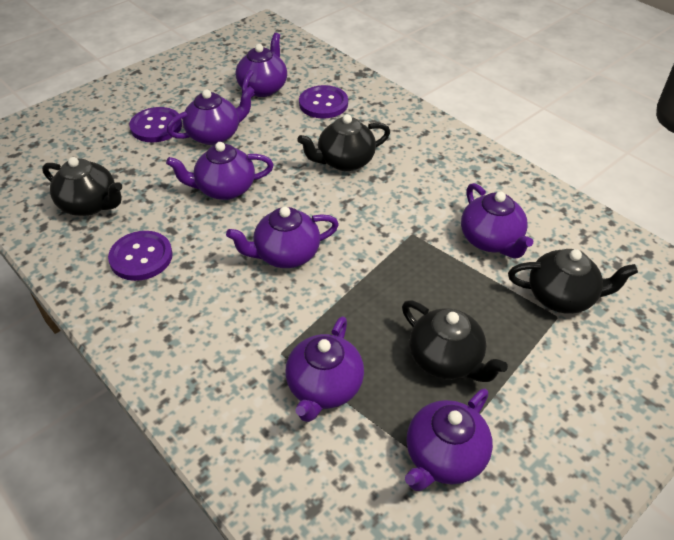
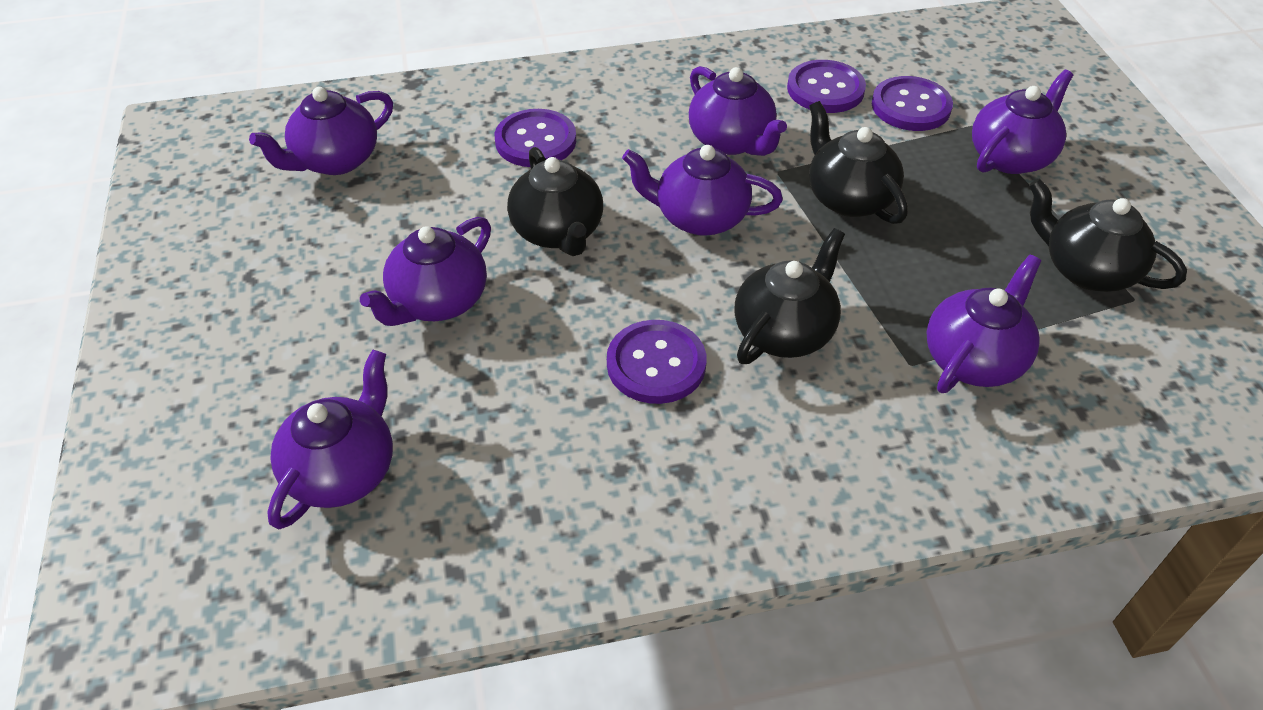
purple button: [108,231,173,281] [129,107,182,142] [299,85,348,119] = 3 -> [495,109,576,167] [607,320,706,404] [787,60,866,113] [872,76,953,131] = 4

